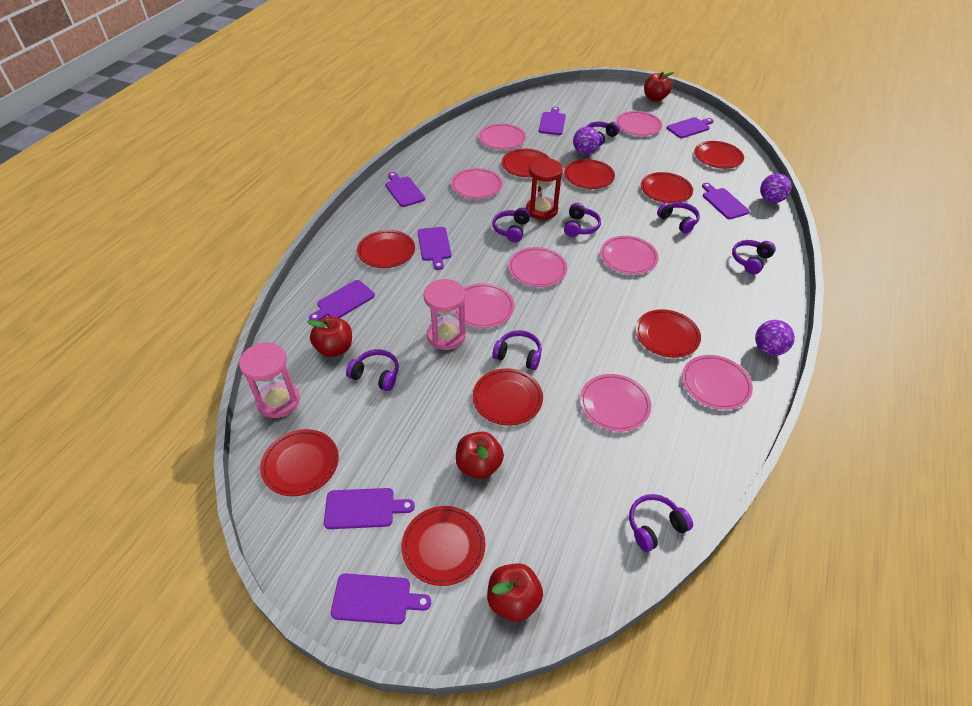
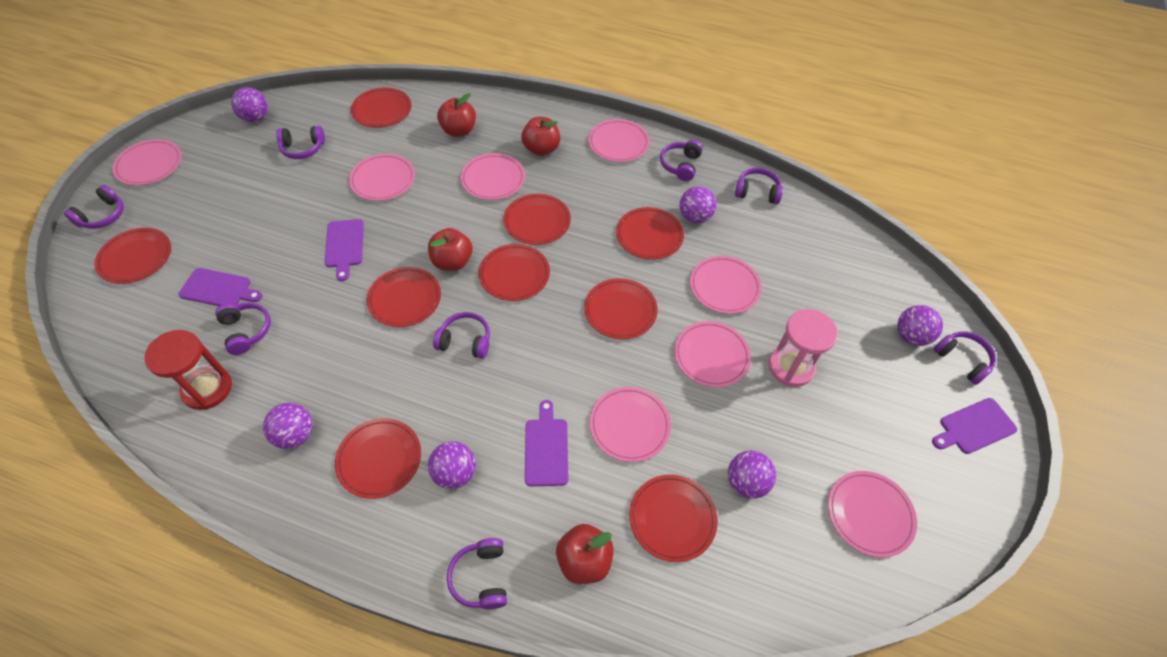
pink hourglass: [239,343,300,418] [424,279,466,350] = 2 -> [769,309,838,387] = 1
purple ball: [573,127,600,154] [755,320,795,356] [760,173,792,203] = 3 -> [231,87,268,122] [263,403,313,449] [428,441,476,489] [679,186,716,223] [728,450,776,498] [897,305,943,346] = 6
purple cutting board: [309,280,375,321] [324,488,415,529] [331,573,431,624] [385,172,425,207] [418,227,451,270] [539,107,566,135] [667,117,714,138] [702,183,750,219] = 8 -> [179,268,262,306] [325,219,364,281] [525,400,568,486] [932,398,1017,454] = 4

